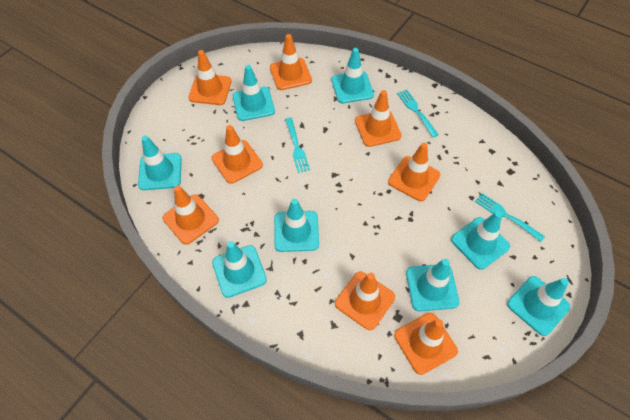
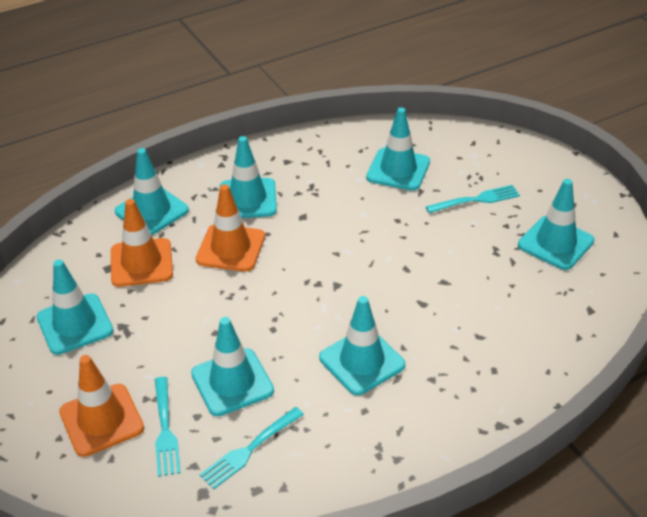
orange traffic cone: [163,186,219,245] [188,50,232,105] [212,125,263,184] [270,34,312,90] [335,271,395,330] [355,90,402,147] [388,143,440,201] [394,313,458,375] = 8 -> [59,355,144,457] [111,199,173,287] [196,184,265,272] = 3
turquoise traffic cone: [138,135,182,190] [212,241,267,298] [233,65,275,121] [274,198,319,252] [331,48,374,103] [406,259,459,311] [451,211,510,270] [507,276,570,336] = 8 -> [37,259,113,355] [115,148,189,235] [191,317,274,416] [220,136,277,218] [319,296,405,395] [366,107,430,191] [518,179,594,270] = 7

